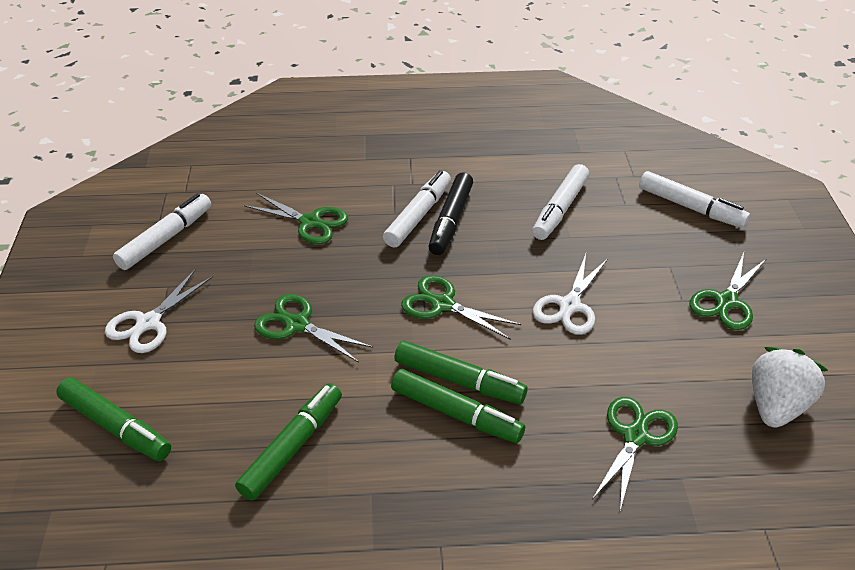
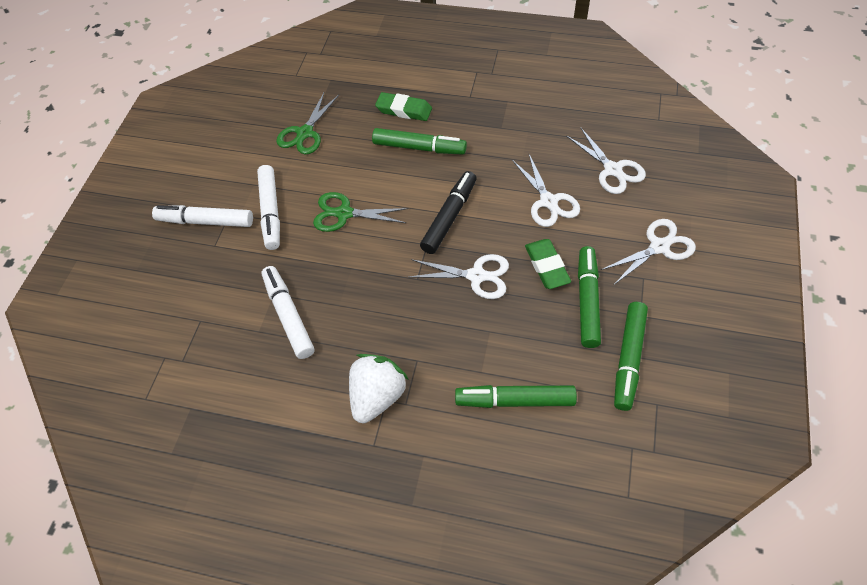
green eraser: none = 0 -> [375,92,432,121] [525,239,571,289] = 2
green scissors: [244,193,348,244] [254,294,373,363] [401,275,521,340] [592,397,678,510] [689,253,766,330] = 5 -> [276,91,339,154] [313,192,409,232] = 2
white marker: [113,193,211,270] [383,170,451,248] [532,164,589,240] [639,171,750,228] = 4 -> [152,205,253,227] [257,165,280,250] [262,266,314,359] = 3
white scissors: [105,270,213,353] [533,254,608,335] = 2 -> [409,254,509,299] [512,154,580,227] [566,127,646,194] [601,219,696,285] = 4

